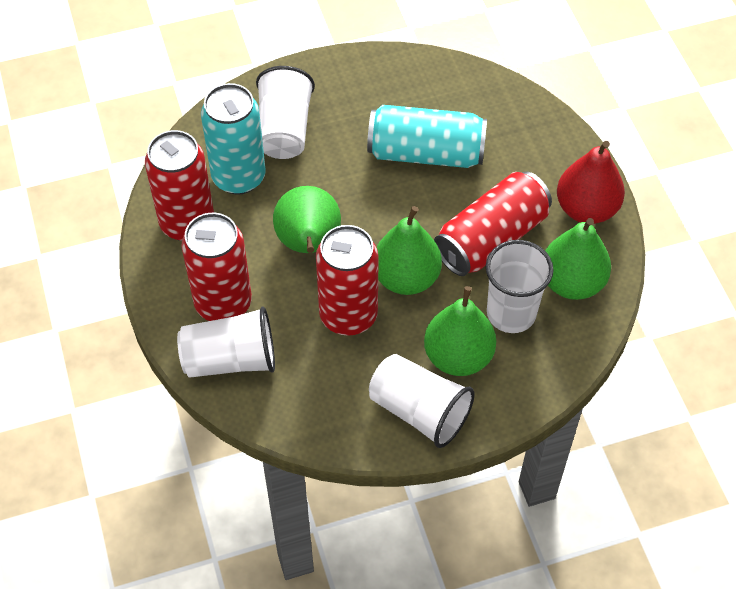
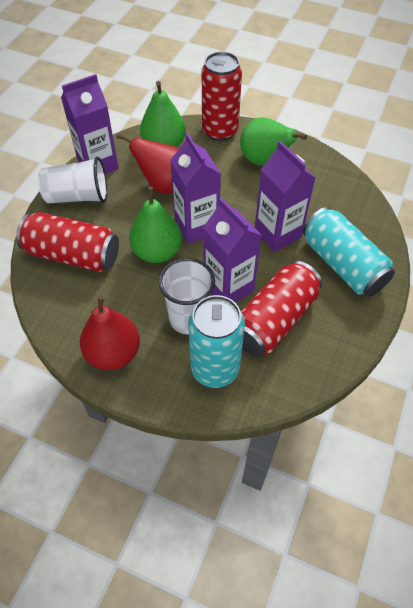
green pear: [273,186,341,253] [377,206,442,295] [424,286,496,376] [545,218,611,300] = 4 -> [129,187,182,263] [140,81,186,147] [240,117,307,166] = 3
purple carton: none = 0 -> [61,74,119,174] [170,133,221,244] [203,198,262,303] [255,141,315,252] = 4
red can: [145,130,214,241] [181,213,252,321] [316,225,379,336] [434,171,552,276] = 4 -> [16,212,119,272] [202,51,242,141] [241,261,322,357] = 3
red pear: [557,141,625,224] = 1 -> [80,295,140,370] [117,133,179,194] = 2
white cup: [177,306,275,378] [256,66,315,159] [369,354,474,448] [486,240,553,333] = 4 -> [38,157,107,204] [159,258,215,334] = 2

